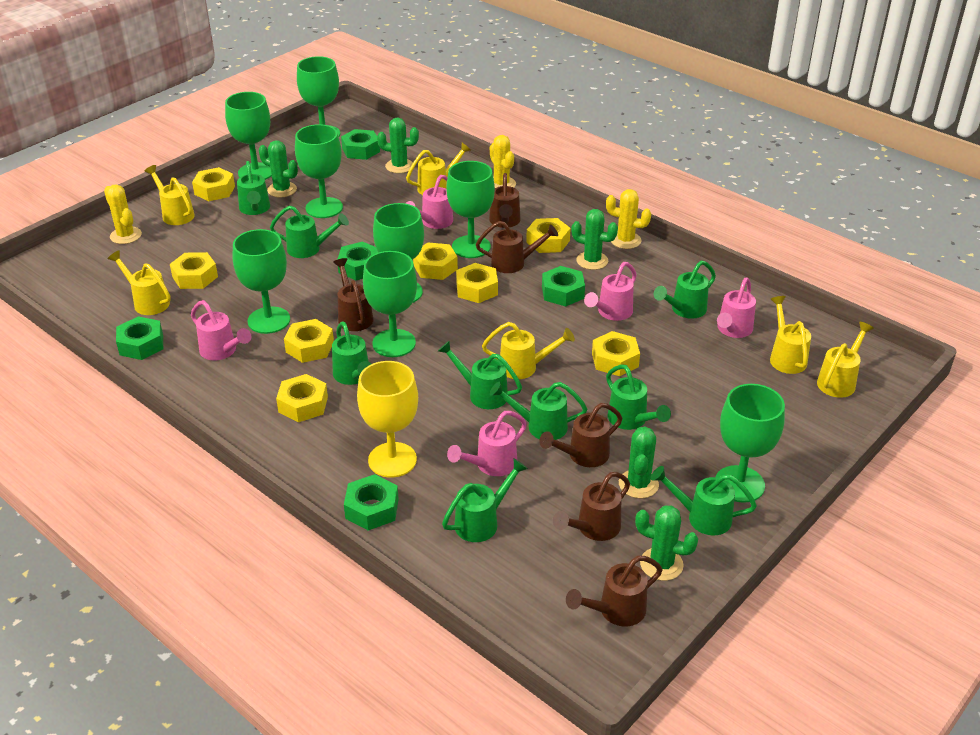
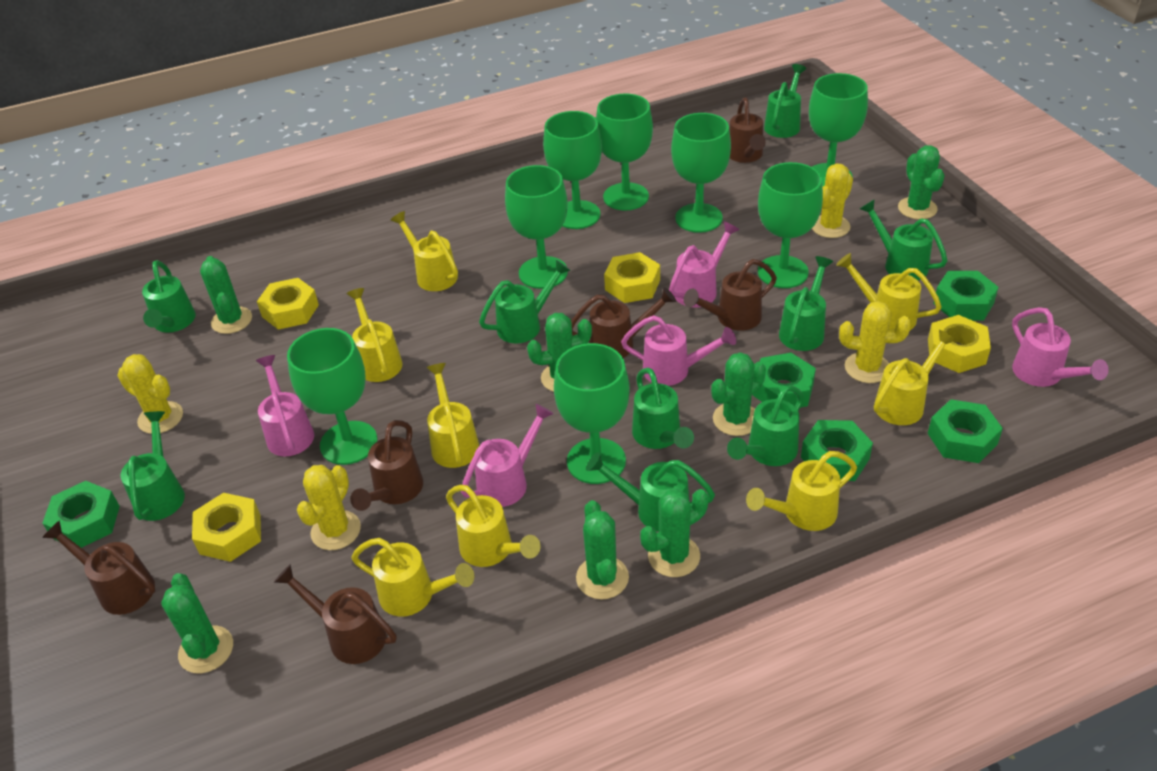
green cactus: [259,140,298,198] [377,118,419,173] [571,209,618,270] [619,426,659,498] [635,505,698,581] = 5 -> [161,573,233,673] [200,256,252,334] [527,313,592,392] [576,500,629,600] [640,489,709,577] [711,352,766,436] [898,145,945,220] = 7
yellow cactus: [104,184,142,244] [490,135,516,188] [606,189,651,249] = 3 -> [117,354,183,434] [297,465,361,550] [812,163,853,238] [839,301,911,383] = 4
yellow goblet: [357,361,418,478] = 1 -> none = 0
yellow nut: [170,252,218,289] [192,167,235,201] [276,374,328,422] [284,319,334,363] [413,242,458,280] [456,263,498,303] [526,218,571,253] [592,331,640,376] = 8 -> [192,493,261,562] [257,278,319,330] [604,252,660,303] [928,315,991,373] = 4
yellow watering can: [108,250,171,315] [145,165,195,225] [406,143,471,195] [482,322,575,379] [770,296,811,374] [817,322,874,398] = 6 -> [347,288,402,382] [351,538,474,617] [391,211,458,291] [426,363,479,468] [446,485,540,567] [746,451,857,531] [836,253,942,330] [874,330,956,425] = 8

